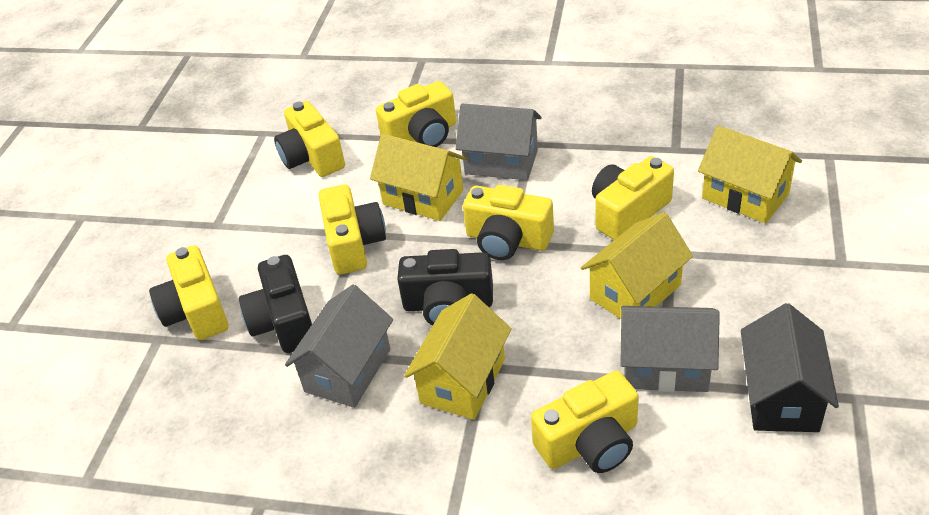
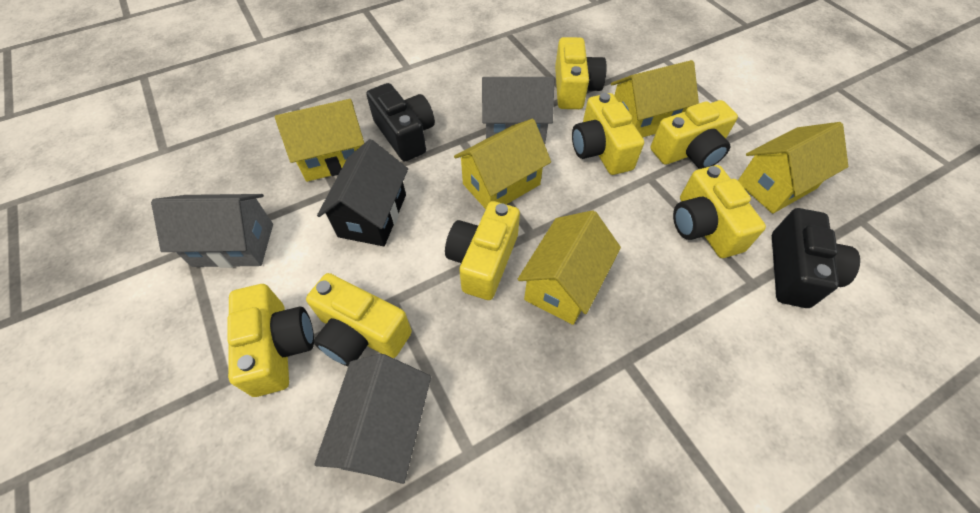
yellow house: [370,134,467,221] [404,293,512,420] [581,212,693,319] [698,126,802,223] = 4 -> [275,99,364,182] [454,119,551,209] [518,210,621,325] [611,60,699,138] [738,122,848,214] = 5

